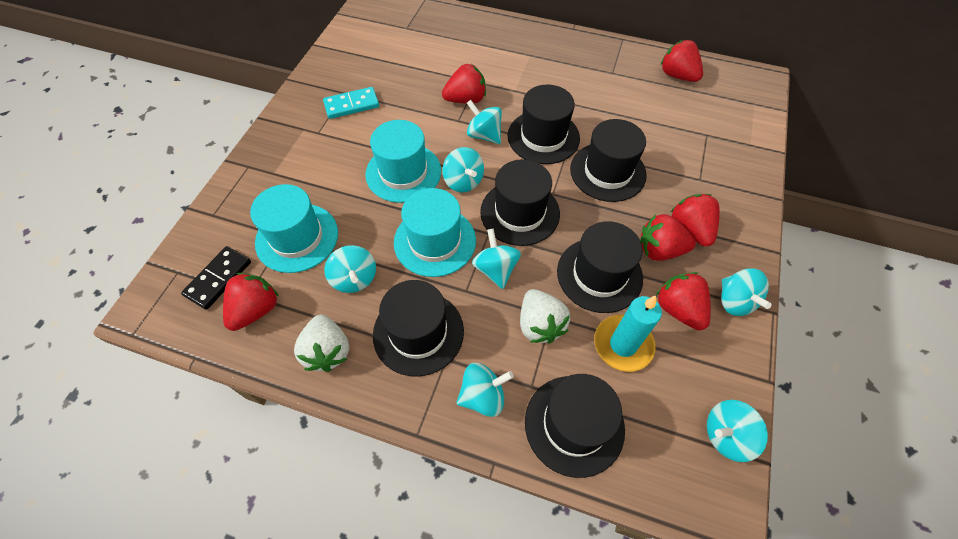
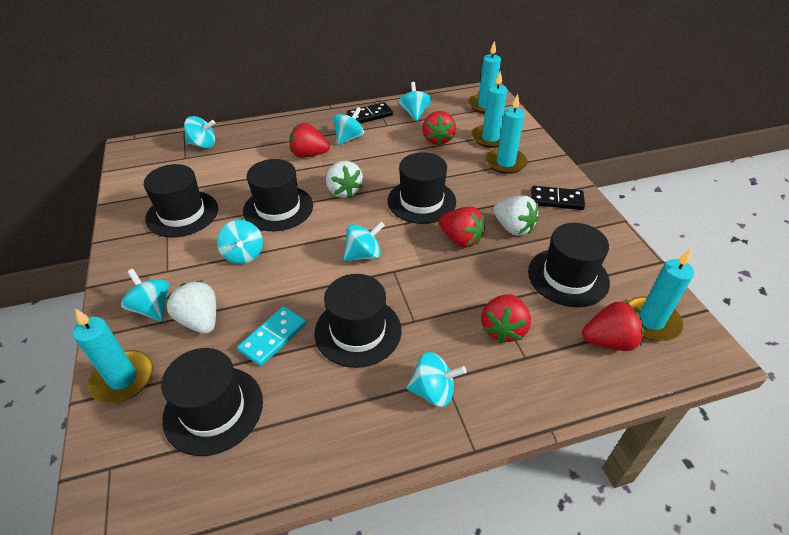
black domino: [181,246,251,310] = 1 -> [347,102,393,123] [531,186,585,210] = 2
red strawberry: [223,273,279,331] [442,64,486,103] [640,214,696,261] [656,272,711,330] [661,40,703,82] [671,194,720,247] = 6 -> [289,123,330,158] [422,111,456,146] [439,206,485,248] [481,294,531,343] [582,302,644,351] = 5
turquoise candle: [594,296,662,372] = 1 -> [73,308,153,403] [468,41,501,114] [471,71,507,148] [485,94,528,174] [627,248,694,341] = 5
turquoise hat: [250,184,338,273] [365,120,441,203] [394,188,476,277] = 3 -> none = 0
white strawberry: [294,314,349,372] [520,289,570,344] = 2 -> [166,280,216,334] [326,161,363,198] [493,196,539,236] = 3

